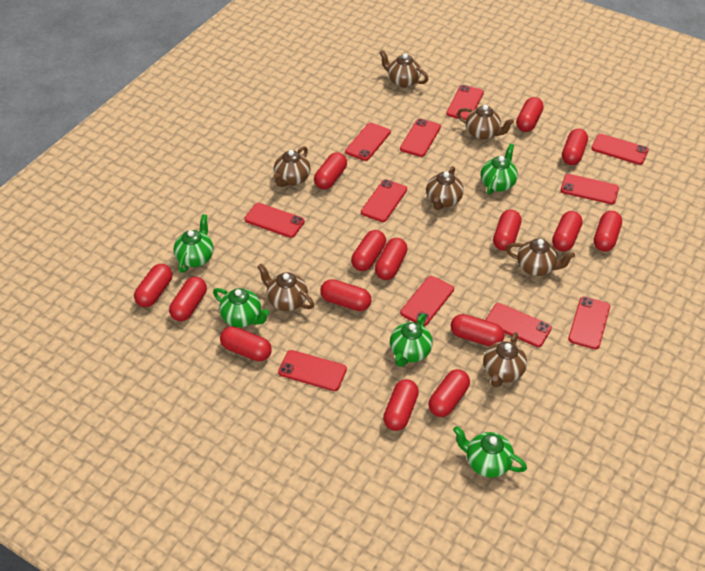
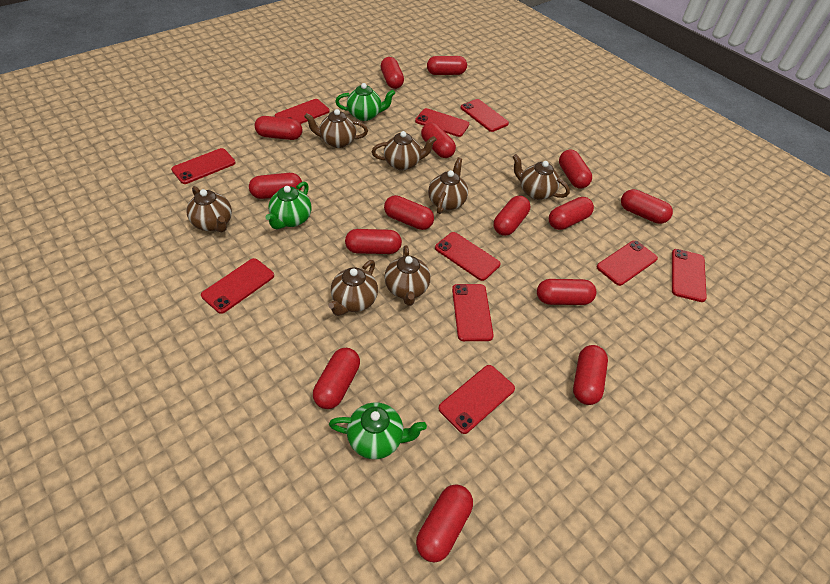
green teapot: [174,214,213,273] [213,288,269,327] [390,314,433,367] [453,426,527,478] [481,144,518,195] = 5 -> [265,181,312,229] [329,402,427,459] [335,83,395,121] = 3
red phone: [245,203,305,238] [278,350,347,391] [345,123,391,161] [361,179,407,222] [400,119,441,157] [400,276,454,326] [446,85,484,120] [486,303,552,347] [561,174,619,204] [568,296,610,349] [591,134,649,165] = 11 -> [171,148,236,184] [201,258,274,314] [275,99,330,124] [415,108,469,137] [435,232,501,281] [438,365,515,434] [452,284,494,341] [461,99,509,132] [597,240,658,286] [672,249,707,302] = 10

